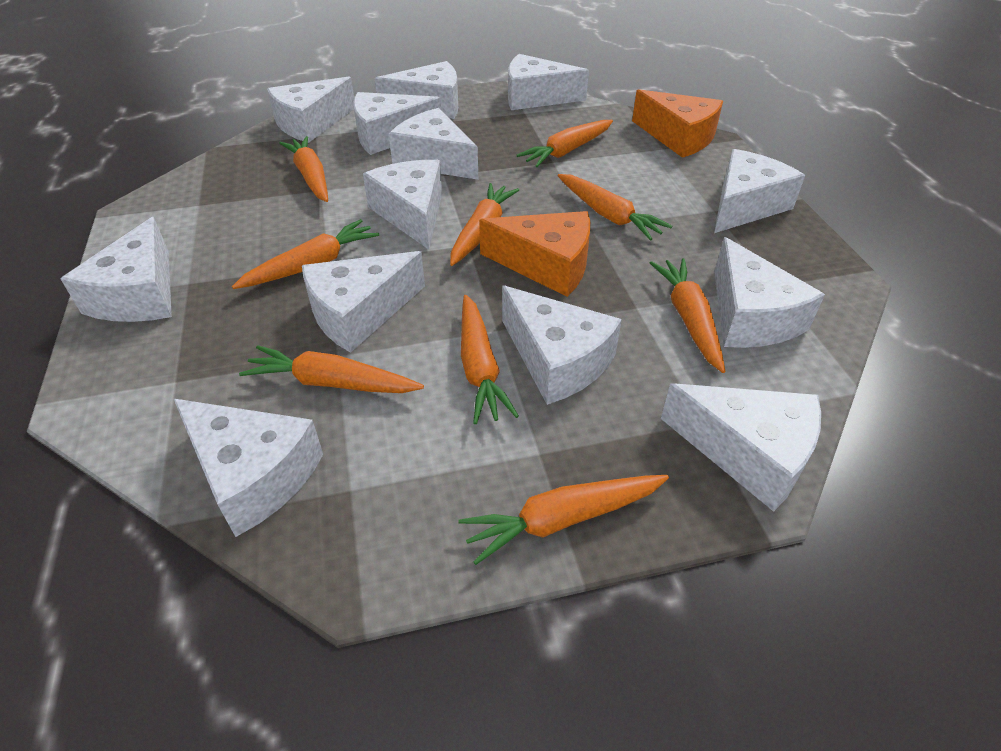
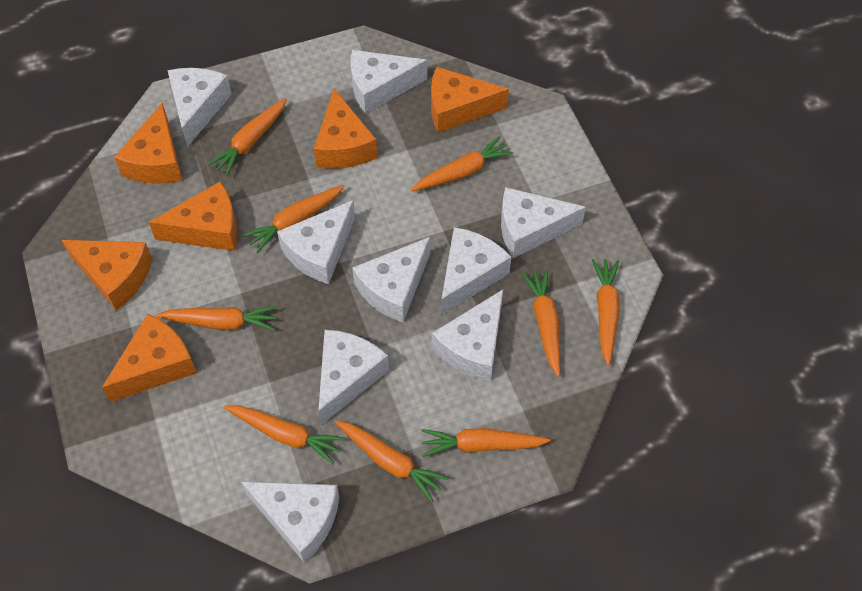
orange cheese: [479,211,590,297] [632,89,723,158] = 2 -> [62,240,153,311] [102,314,197,402] [114,103,183,184] [149,181,237,251] [314,89,378,169] [431,67,509,133] = 6
white cheese: [60,217,172,322] [174,399,323,537] [267,77,354,143] [302,251,425,353] [353,92,441,155] [363,160,442,250] [374,61,458,119] [389,108,478,180] [502,285,622,405] [508,54,589,110] [661,383,821,512] [714,149,805,233] [714,237,825,348] = 13 -> [167,68,232,147] [241,482,339,563] [277,200,355,284] [318,330,389,425] [351,50,427,114] [352,237,430,322] [432,290,503,381] [441,227,511,315] [501,187,586,258] = 9

